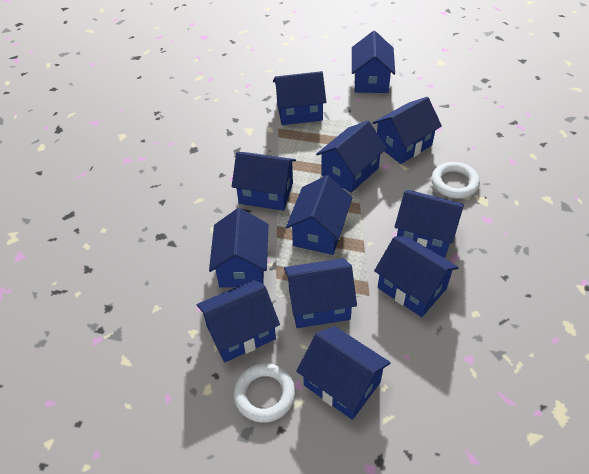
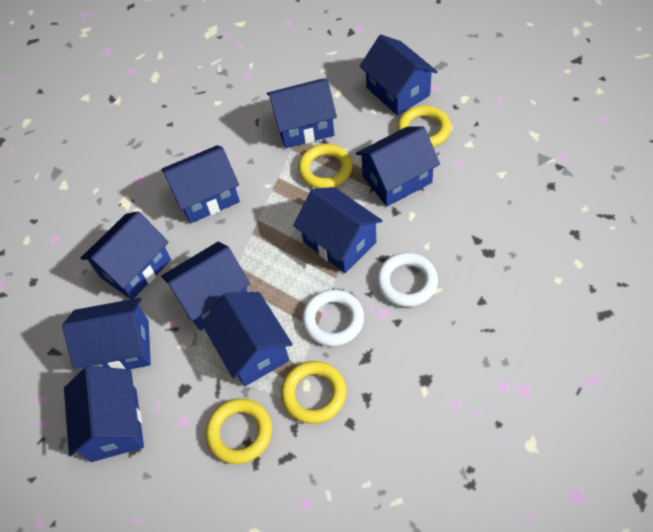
blue house: [197,280,280,362] [209,208,268,288] [232,152,296,211] [273,71,326,125] [284,258,357,328] [286,175,353,255] [296,326,391,420] [316,121,387,193] [352,31,395,93] [373,97,442,164] [374,236,459,317] [394,190,464,258] = 12 -> [62,298,151,369] [64,366,144,462] [81,211,171,299] [161,145,240,224] [161,241,250,331] [202,292,293,387] [267,79,337,148] [293,187,383,273] [356,127,440,207] [359,35,438,116] = 10
yellow ring: none = 0 -> [206,398,272,464] [281,361,346,424] [298,144,353,188] [397,105,451,148] = 4

